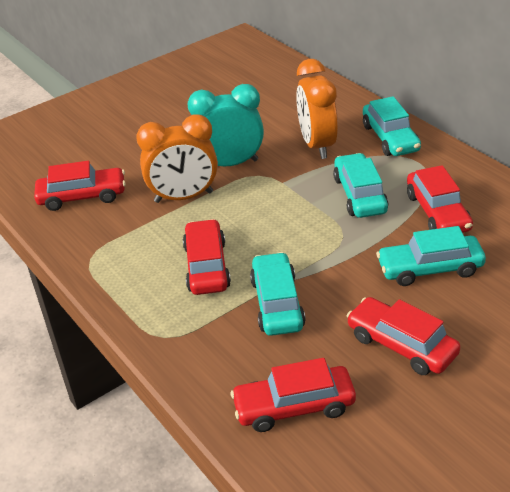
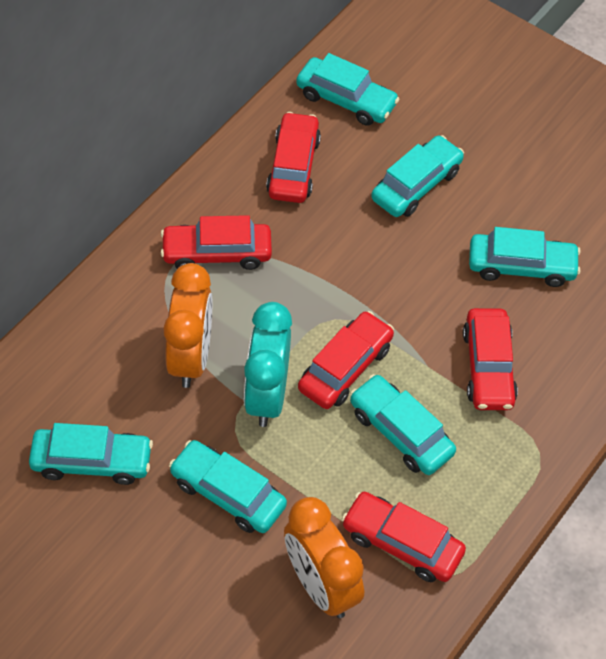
turquoise car: [250,252,306,336] [333,153,388,218] [363,96,421,156] [376,226,486,286] = 4 -> [29,423,153,485] [169,440,287,533] [296,53,399,126] [350,374,456,475] [371,135,464,217] [469,227,581,287] = 6

